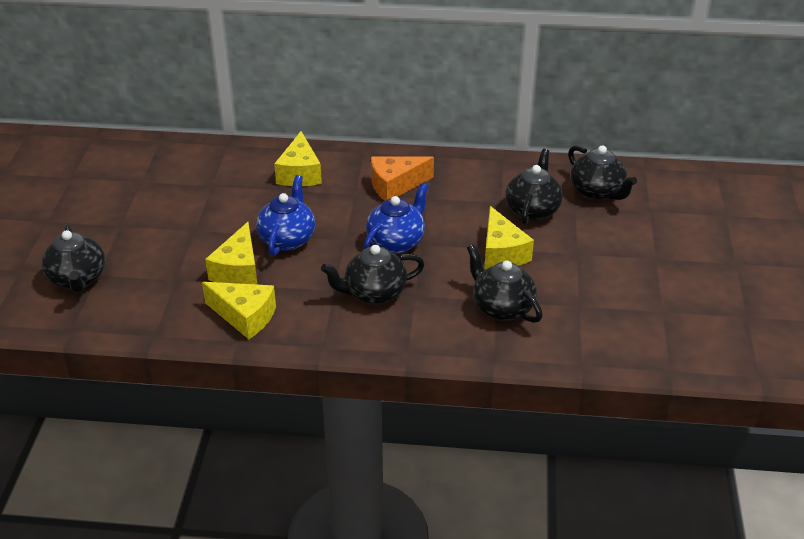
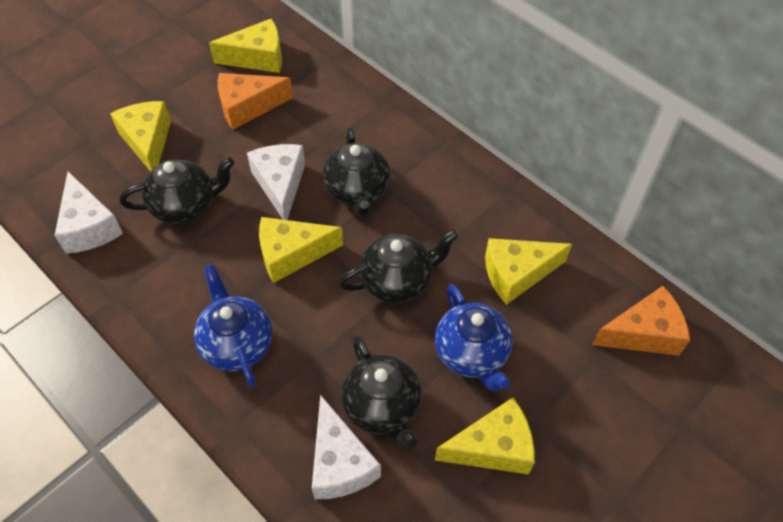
black teapot: [42,224,105,293] [321,245,425,304] [467,244,543,323] [505,149,563,225] [568,145,637,201] = 5 -> [119,157,234,224] [323,128,391,217] [339,229,458,303] [341,336,422,448] = 4
orange cheese: [371,157,434,201] = 1 -> [218,73,293,130] [592,286,690,356] = 2
white cheese: none = 0 -> [55,172,123,254] [247,144,305,220] [312,395,381,499] = 3
yellow cheese: [202,282,276,339] [205,222,257,285] [274,131,322,186] [484,206,534,269] = 4 -> [110,101,171,171] [209,18,282,73] [259,217,343,283] [435,397,535,474] [485,238,572,305] = 5

